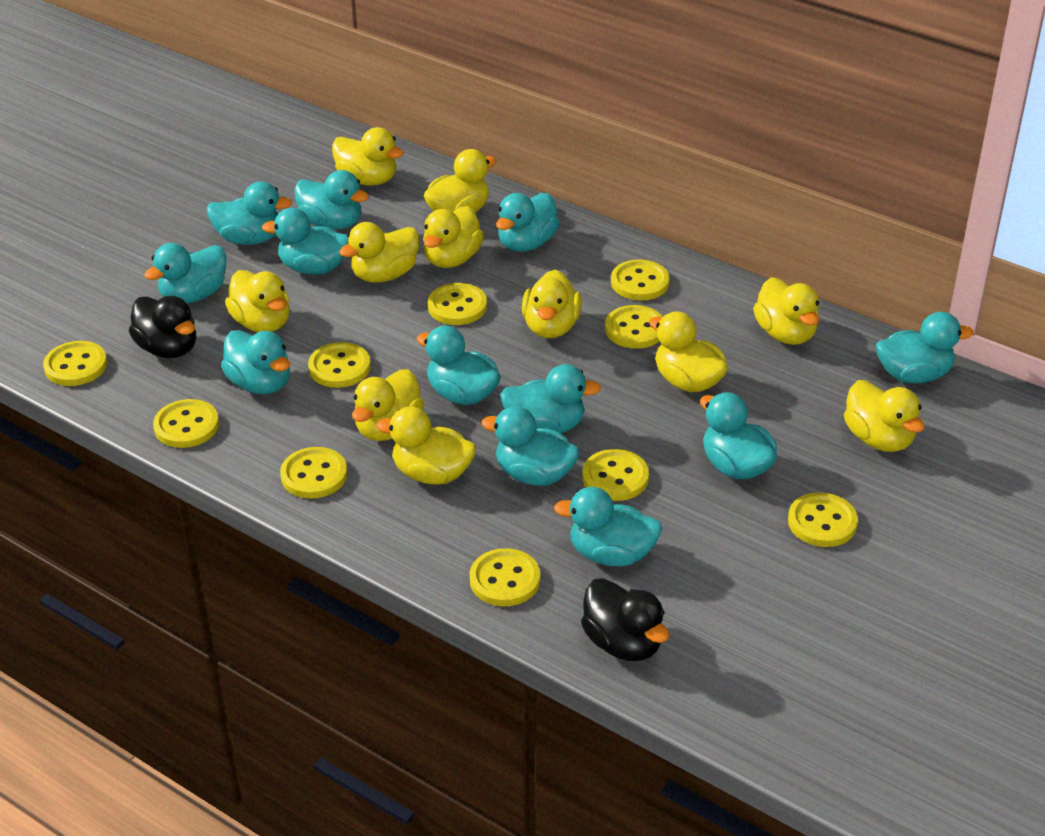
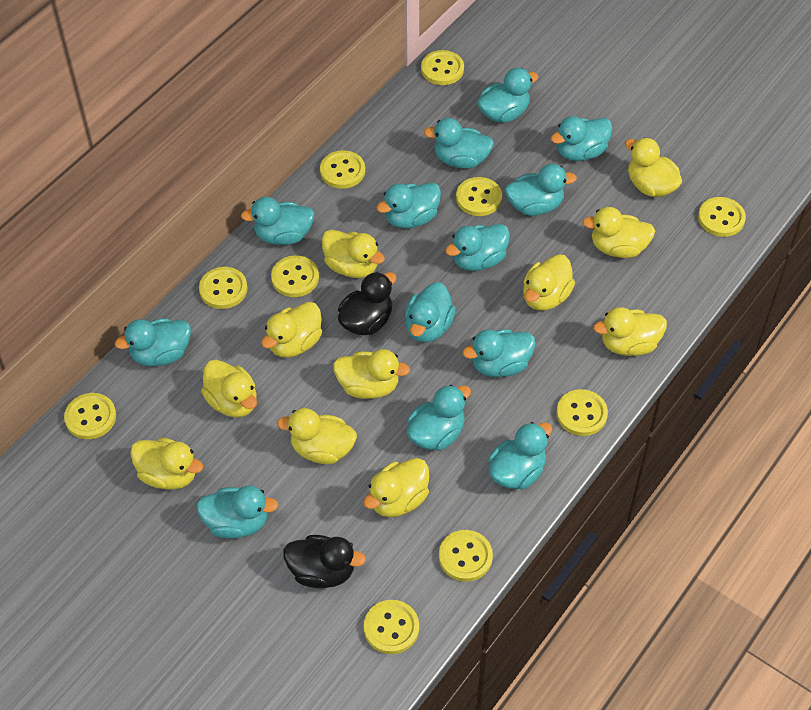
turquoise duck: [144,243,226,303] [207,181,292,245] [221,330,290,395] [262,208,349,274] [294,170,369,230] [417,325,501,405] [481,406,580,486] [496,193,560,252] [500,364,601,433] [554,487,662,567] [700,392,777,479] [876,312,974,383] = 12 -> [115,318,191,366] [196,486,278,539] [241,197,314,245] [376,182,441,229] [405,282,456,343] [407,385,471,451] [424,118,494,169] [445,224,510,271] [462,329,536,377] [477,68,538,123] [488,422,553,490] [505,164,577,216] [551,116,612,161] = 13

